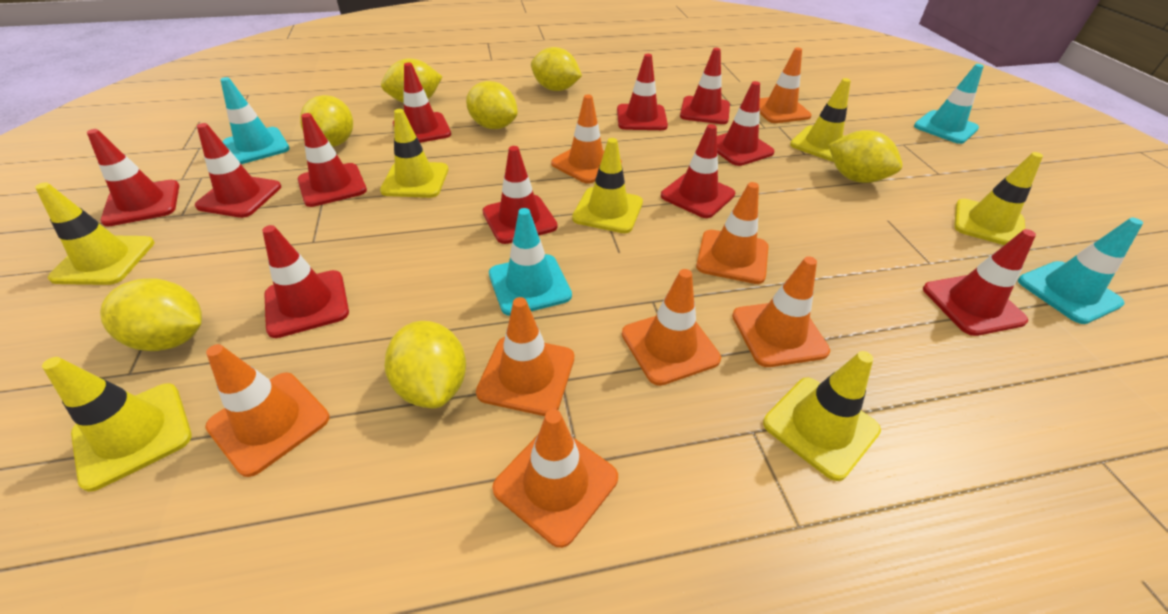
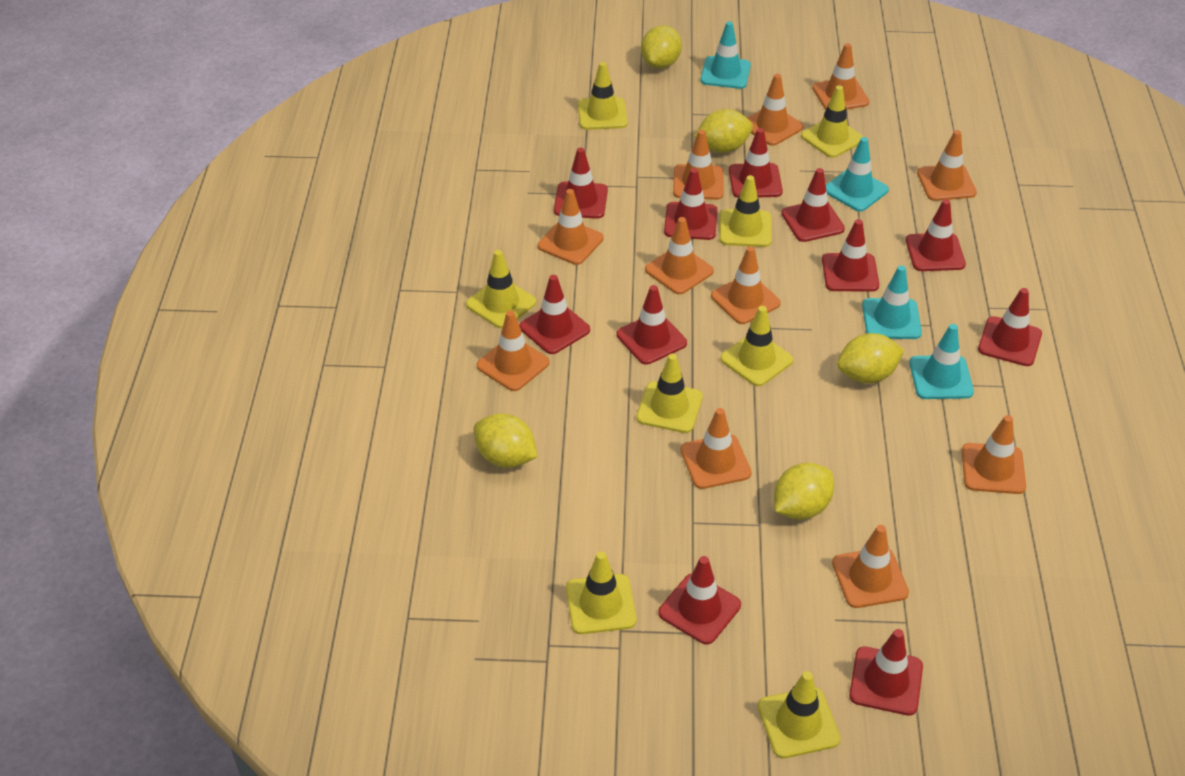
orange traffic cone: [205,344,330,477] [476,297,574,416] [492,409,618,548] [551,94,622,184] [622,269,721,386] [696,182,768,284] [732,256,830,367] [759,47,812,123] = 8 -> [477,310,550,391] [538,189,604,265] [645,217,714,294] [673,130,724,200] [680,408,752,489] [711,246,781,324] [747,74,803,146] [812,43,870,110] [832,525,909,608] [917,130,977,201] [962,415,1026,494] = 11
yellow lemon: [100,278,202,351] [300,95,353,147] [381,58,442,103] [385,321,466,409] [466,81,518,129] [531,47,582,91] [828,130,903,183] = 7 -> [473,414,537,468] [641,25,682,69] [694,109,753,153] [774,463,834,520] [837,333,904,383] = 5
yellow traffic cone: [35,182,154,285] [42,357,192,492] [380,109,448,198] [572,138,643,233] [763,351,881,481] [790,78,851,162] [954,152,1043,245] = 7 -> [466,250,536,328] [566,551,637,634] [578,62,628,130] [636,354,703,433] [719,175,772,247] [720,306,793,386] [758,671,841,758] [801,85,863,158] = 8

